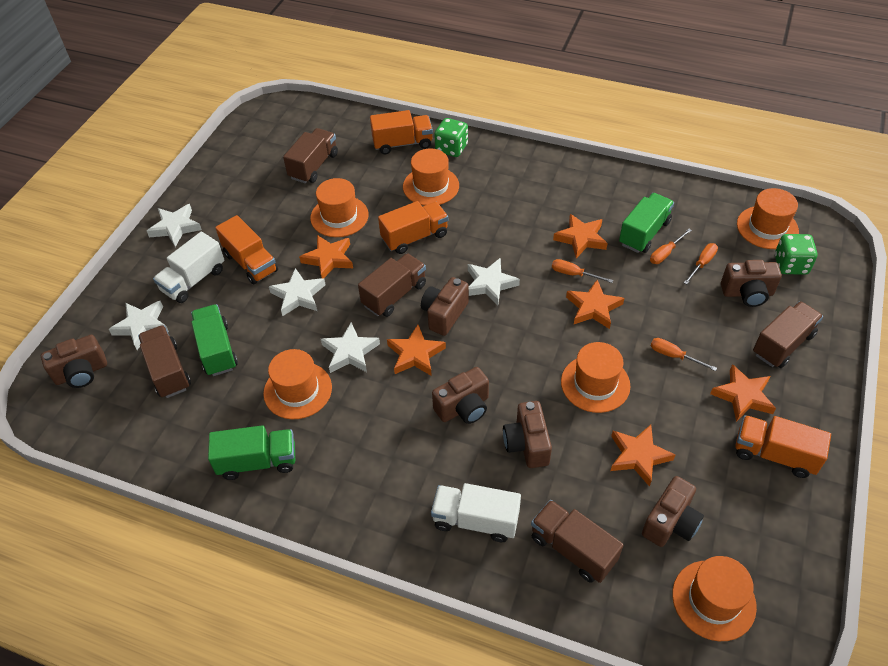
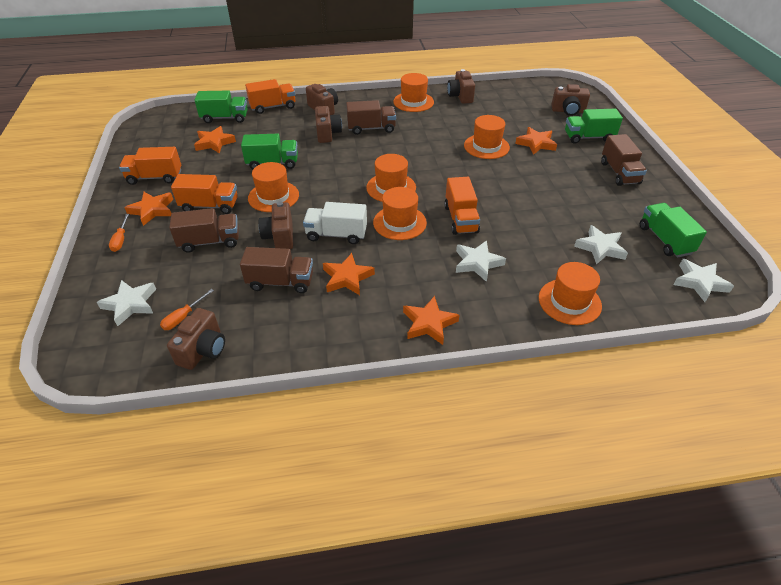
brown truck: [138,325,191,398] [283,128,338,183] [358,253,426,317] [531,500,624,583] [753,301,823,368] = 5 -> [169,208,239,253] [240,247,313,293] [346,100,396,135] [601,134,647,186] = 4
green dice: [434,118,468,157] [775,234,818,275] = 2 -> none = 0
green truck: [191,304,238,376] [208,425,295,480] [619,193,674,253] = 3 -> [194,90,248,123] [241,134,298,169] [565,109,623,144] [640,203,707,258] = 4
orange screwdriver: [552,259,613,283] [650,229,692,264] [651,338,717,371] [684,243,718,284] = 4 -> [109,214,129,252] [160,289,214,330] = 2
orange star: [299,235,353,279] [387,325,446,376] [553,214,608,258] [566,280,624,329] [611,425,676,487] [710,364,776,422] = 6 -> [124,192,173,226] [194,126,236,154] [323,253,375,295] [403,296,460,345] [515,127,557,155] = 5
white star: [109,301,169,350] [147,204,202,247] [269,268,326,316] [321,322,380,373] [468,258,520,306] = 5 -> [97,280,156,326] [456,240,506,282] [574,225,628,265] [674,259,734,302] = 4
white truck: [153,231,225,303] [431,483,521,542] = 2 -> [303,202,367,244] = 1

